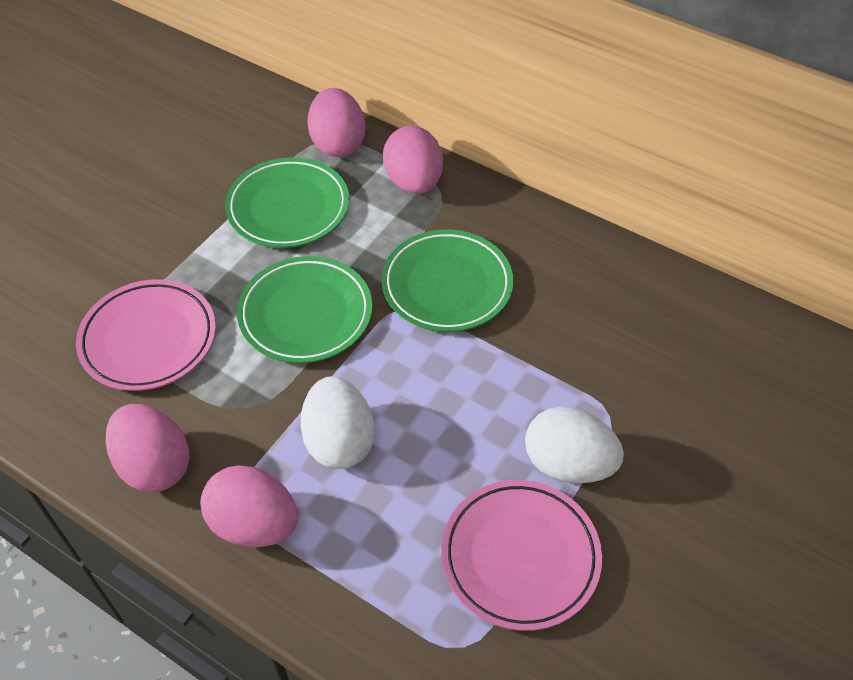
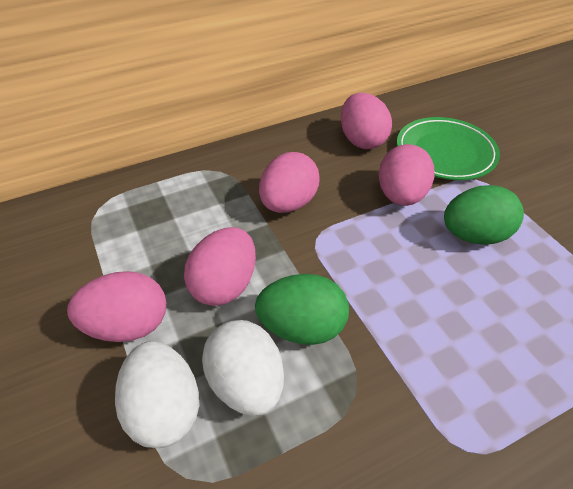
green egg: none = 0 -> [255,274,349,345] [444,185,524,245] = 2
green plate: [225,157,349,248] [237,256,372,363] [382,230,513,332] = 3 -> [397,117,500,180] = 1
pink egg: [106,404,190,492] [200,465,298,547] [308,88,366,157] [383,126,443,194] = 4 -> [67,271,166,342] [184,227,256,306] [259,152,320,213] [341,93,392,149] [378,144,435,206] = 5
pink plate: [76,279,216,391] [441,480,602,631] = 2 -> none = 0

